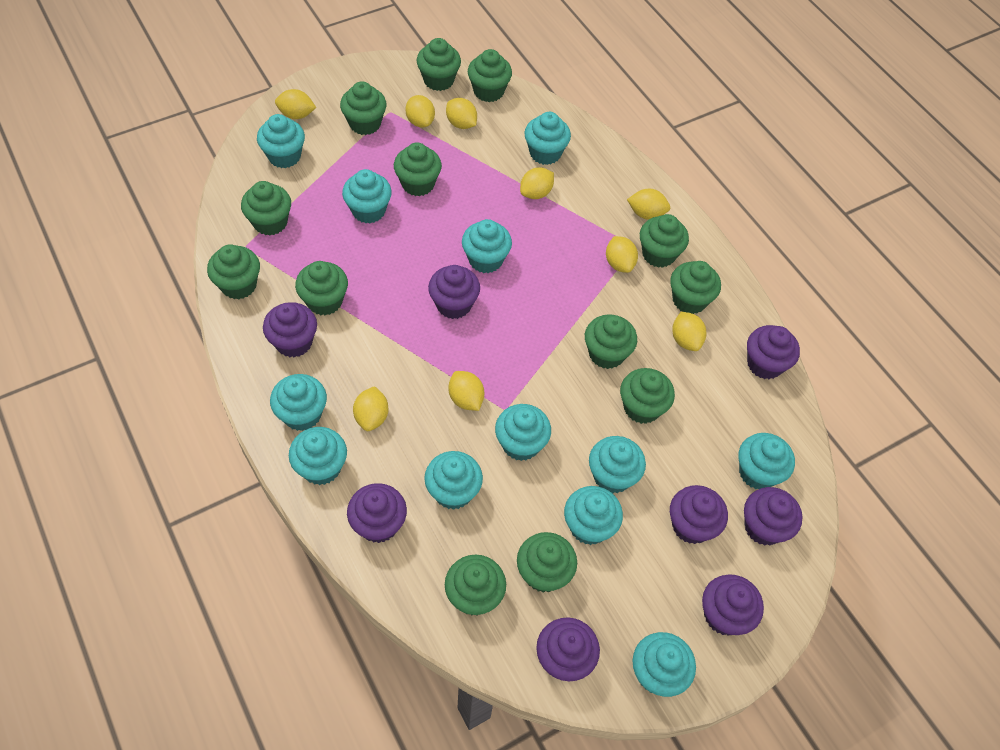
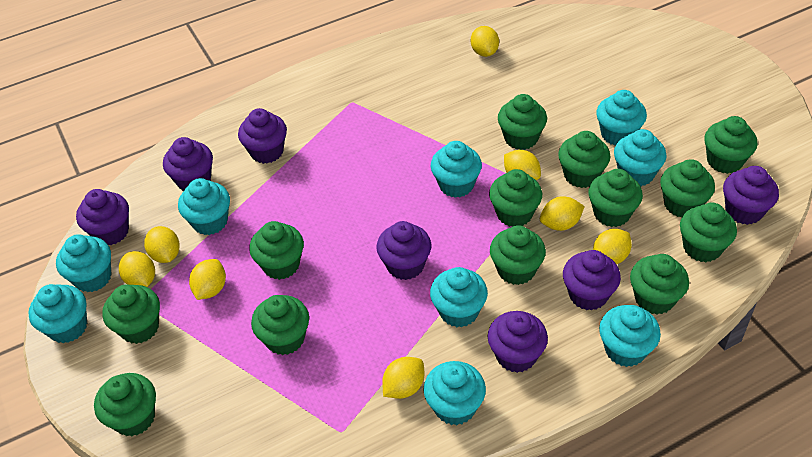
purple cupcake: [263,302,317,358] [347,483,407,543] [428,265,480,319] [536,617,600,681] [670,485,728,544] [702,574,764,635] [744,487,803,546] [747,325,800,379] = 8 -> [76,189,129,245] [163,137,213,191] [238,108,287,164] [376,221,431,280] [488,311,548,373] [563,250,621,311] [723,166,779,225] = 7
turquoise cupcake: [257,114,305,168] [270,374,327,431] [289,427,347,485] [342,169,392,223] [424,451,483,510] [462,219,512,273] [495,404,551,461] [524,112,571,165] [564,486,623,545] [589,436,646,494] [632,632,696,697] [739,433,795,489] = 12 -> [28,284,87,343] [56,234,111,292] [178,178,230,235] [424,361,486,425] [430,267,488,327] [431,141,482,198] [596,90,647,146] [599,305,661,367] [614,129,667,186] = 9
yellow lemon: [275,89,316,119] [353,386,389,431] [406,95,435,128] [446,98,477,129] [449,371,484,411] [520,167,554,199] [606,236,638,273] [627,189,670,220] [672,312,706,351] = 9 -> [119,251,155,287] [144,226,180,263] [189,259,226,300] [382,357,424,399] [471,26,499,57] [504,150,541,180] [540,196,585,231] [593,229,632,264] = 8

